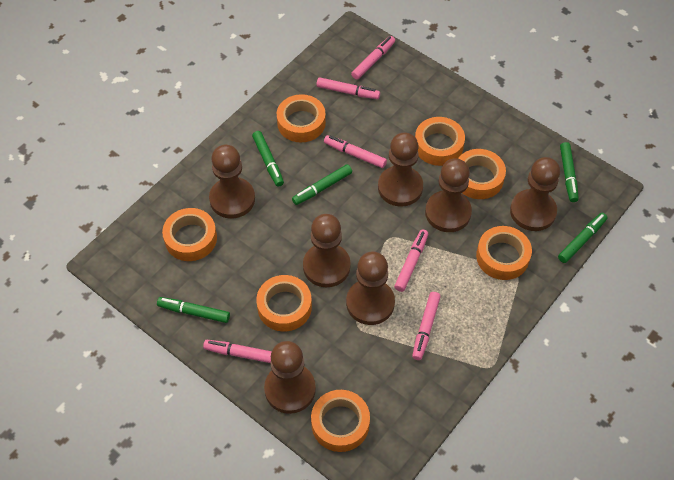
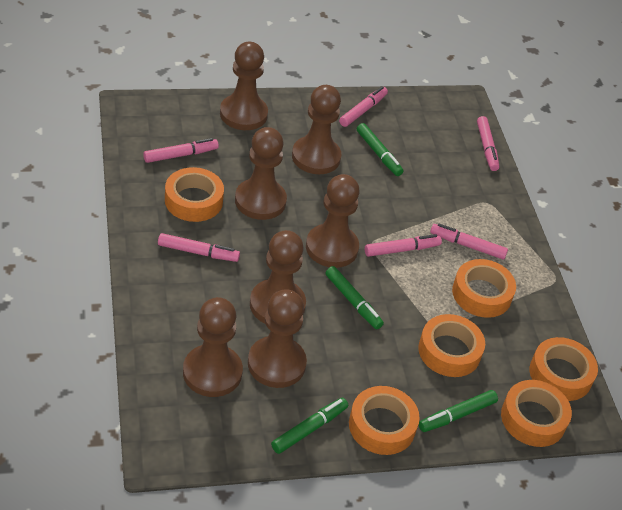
green marker: [157,297,230,323] [252,131,284,187] [292,164,352,205] [558,213,607,263] [560,142,579,202] = 5 -> [271,398,348,454] [325,266,384,329] [357,123,404,176] [419,390,498,432] = 4
orange tape: [162,208,217,261] [256,275,312,332] [277,94,326,142] [311,390,370,452] [415,117,465,166] [458,149,506,199] [476,226,532,280] = 7 -> [165,167,224,222] [349,386,420,455] [418,314,485,377] [452,259,516,318] [501,380,572,447] [530,337,598,401] = 6

